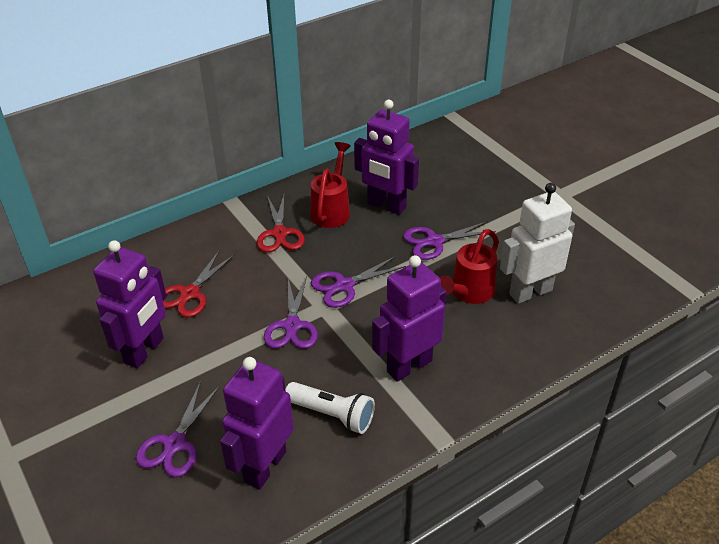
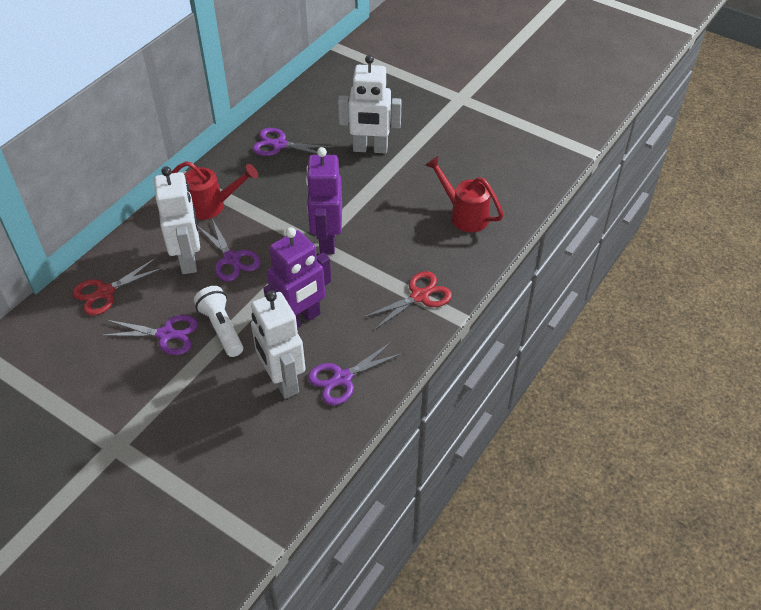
purple robot: [93,240,167,368] [220,357,294,490] [354,99,419,215] [372,255,447,382] = 4 -> [263,227,331,328] [306,147,342,254] = 2
white robot: [500,183,575,304] = 1 -> [154,166,200,274] [251,291,306,399] [338,55,402,154] = 3

